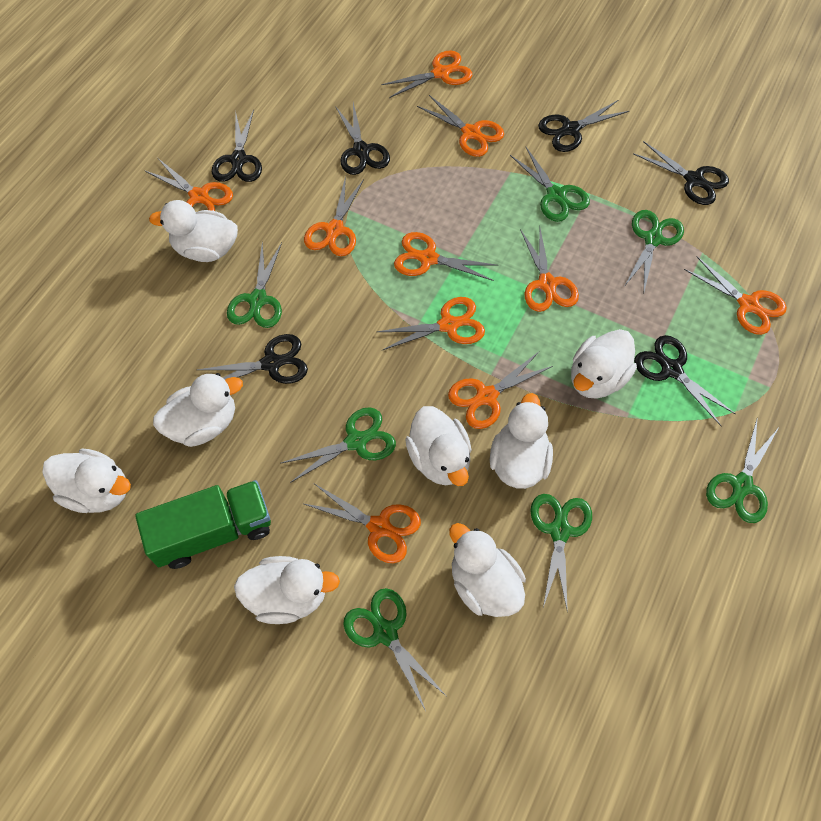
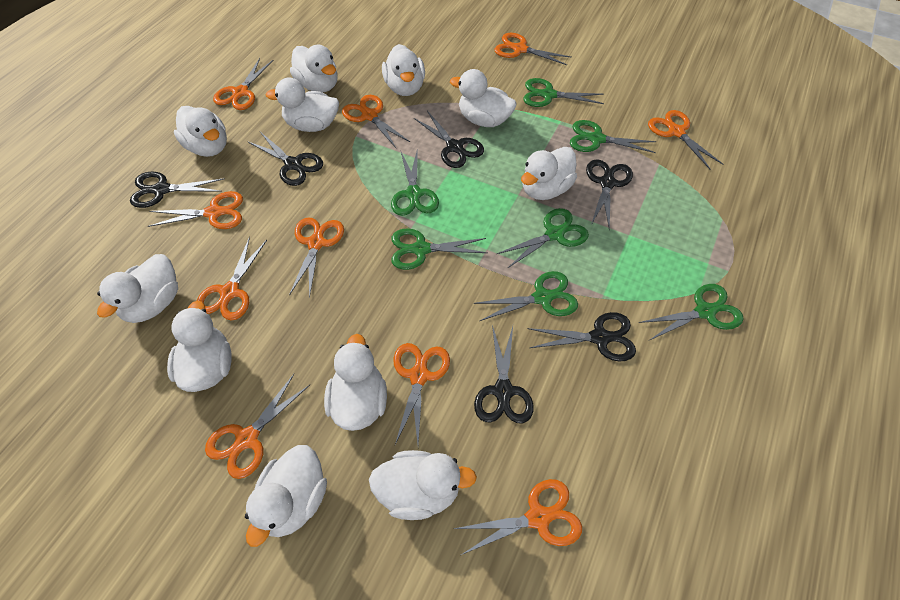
green truck: [135,480,271,569] = 1 -> none = 0
white duck: [42,449,131,513] [149,200,238,262] [153,373,243,447] [234,556,340,624] [405,406,471,486] [449,523,526,617] [490,393,553,489] [571,329,637,399] = 8 -> [97,254,178,323] [167,301,232,392] [174,106,227,157] [245,445,327,547] [266,78,339,132] [290,45,337,92] [324,334,387,431] [369,450,477,520] [382,44,425,96] [450,69,517,127] [521,147,577,200] = 11

